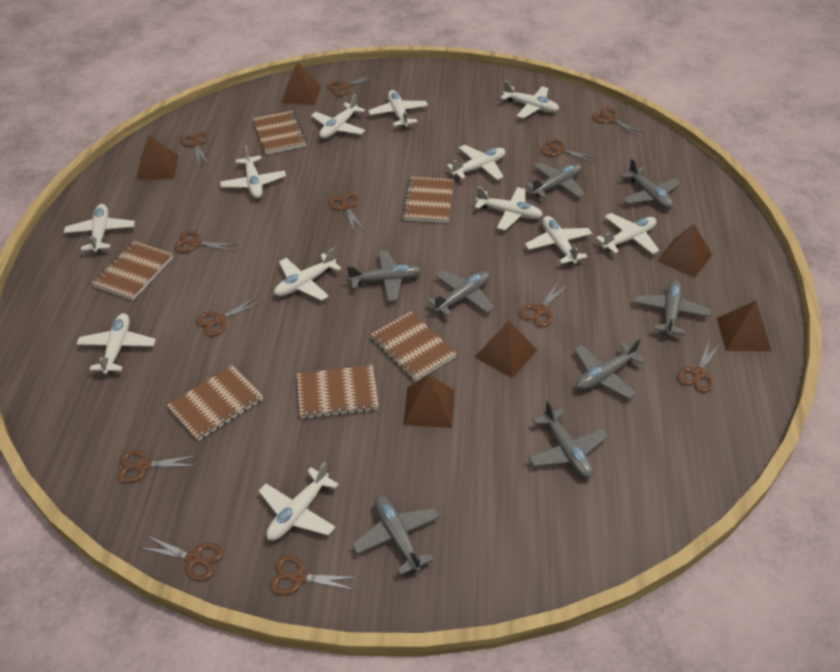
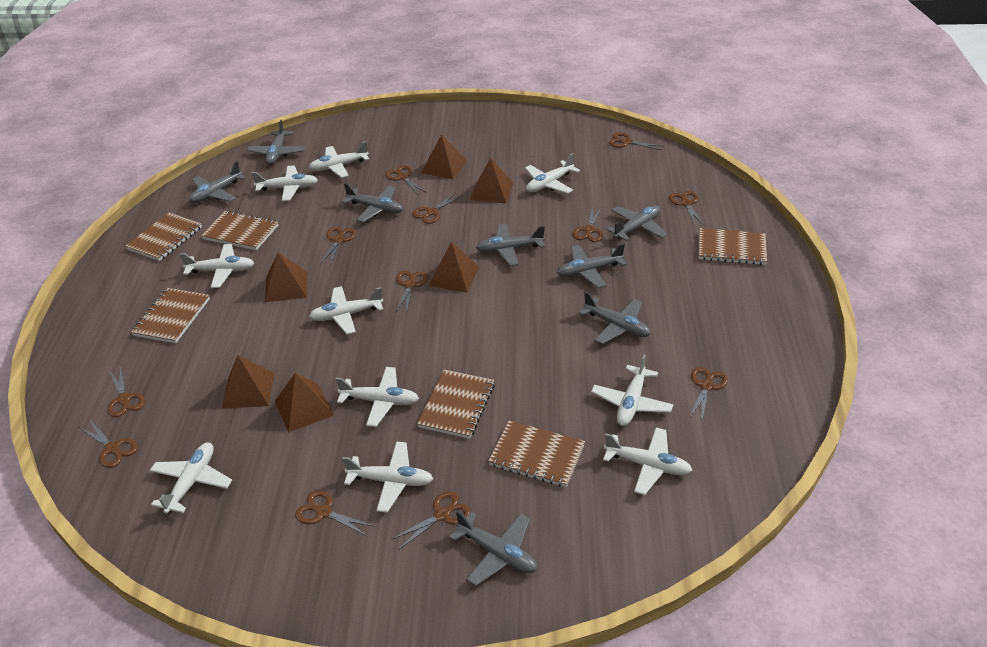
white plane: [64,204,135,253] [76,313,156,375] [220,145,286,199] [259,462,339,541] [274,248,342,301] [311,94,365,139] [368,90,428,128] [447,145,505,180] [475,187,543,231] [500,81,559,119] [525,216,592,264] [596,213,659,254] = 12 -> [150,443,232,514] [180,244,254,288] [251,165,318,201] [309,141,369,178] [309,286,384,335] [336,367,419,427] [342,442,433,513] [525,153,580,194] [591,355,673,426] [603,427,693,495] = 10

